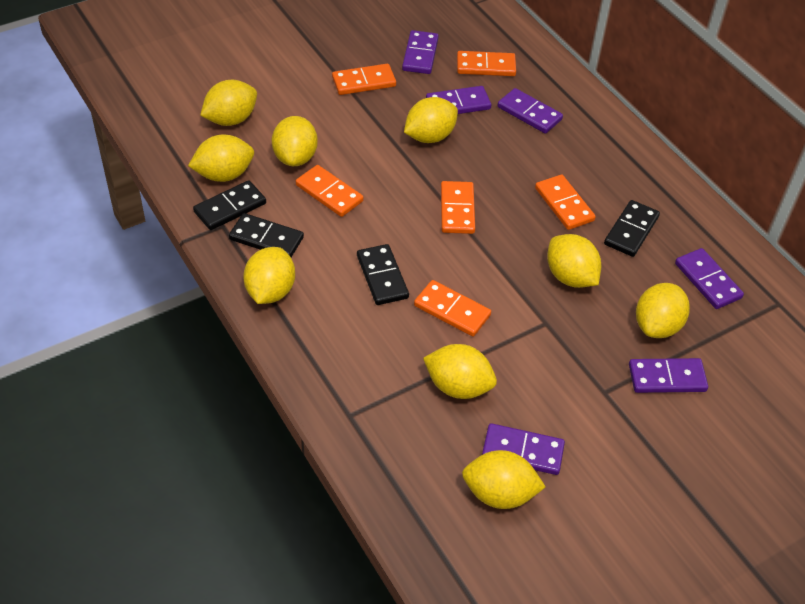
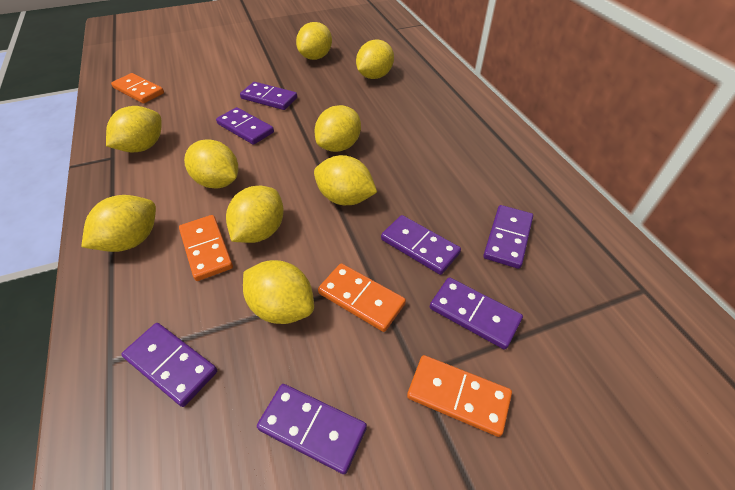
black domino: [193,180,266,230] [229,213,304,257] [357,244,409,305] [604,200,660,257] = 4 -> none = 0
orange domino: [296,165,363,217] [332,64,396,95] [414,280,491,336] [441,181,475,234] [457,51,516,76] [535,174,596,230] = 6 -> [111,73,164,104] [179,215,233,281] [318,263,406,332] [407,355,512,437] = 4
purple domino: [402,30,439,74] [426,86,491,114] [482,423,565,475] [497,88,563,134] [629,358,708,393] [675,248,744,309] = 6 -> [121,323,217,407] [216,107,274,145] [240,82,297,110] [257,384,367,474] [381,215,461,275] [430,277,523,350] [483,205,533,269] = 7

